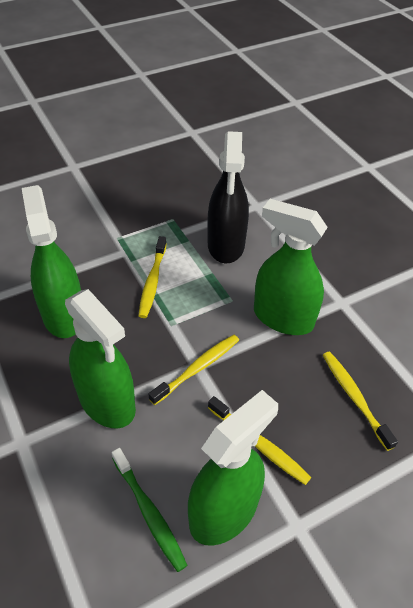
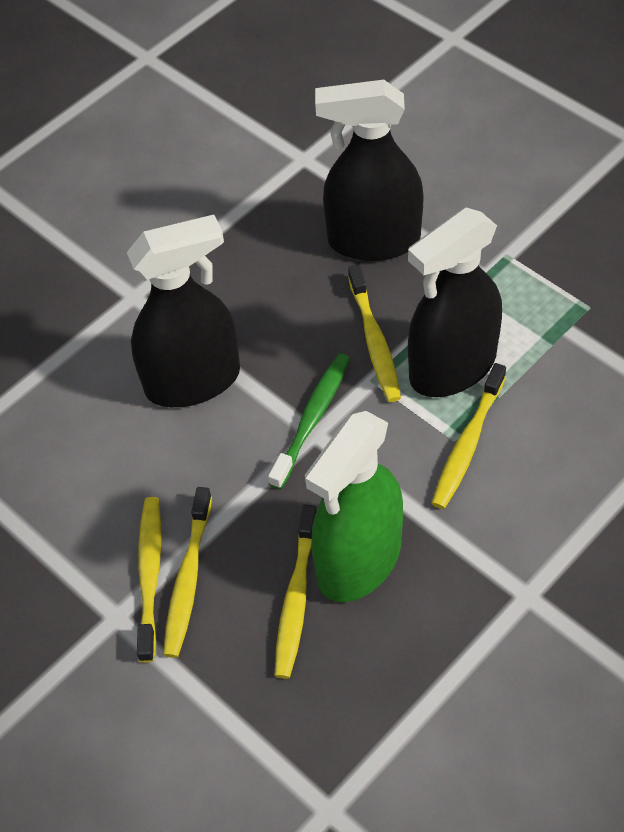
black spray bottle: [207,131,249,263] = 1 -> [127,215,240,407] [315,80,424,261] [408,208,502,397] = 3
green spray bottle: [22,185,81,338] [65,289,136,429] [188,390,278,546] [254,199,328,335] = 4 -> [305,411,403,602] = 1
yellow toothbrush: [138,236,167,318] [149,335,239,405] [208,396,311,485] [323,352,398,451] = 4 -> [137,497,161,662] [163,487,212,658] [274,504,317,679] [348,265,401,402] [431,363,506,509] = 5

